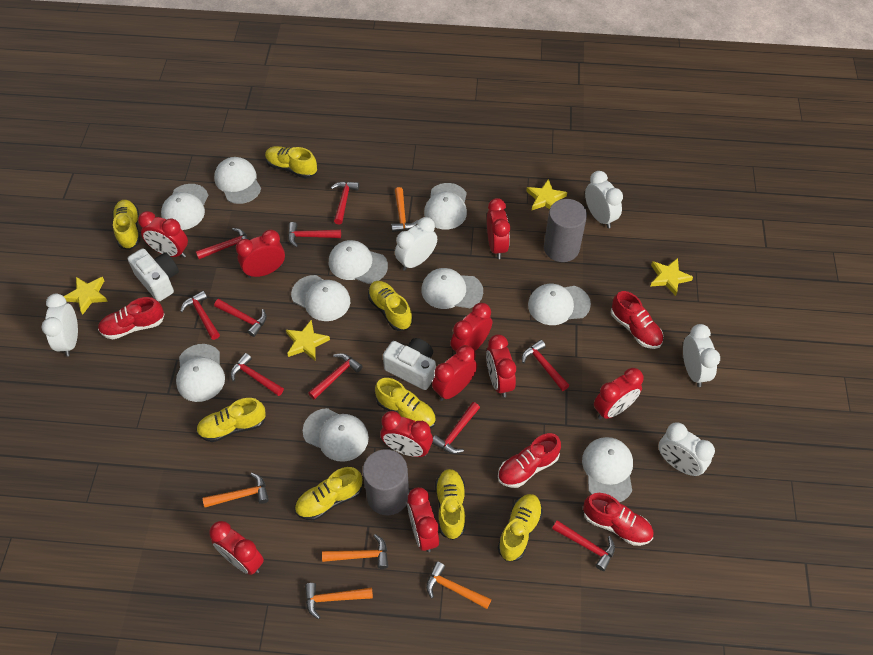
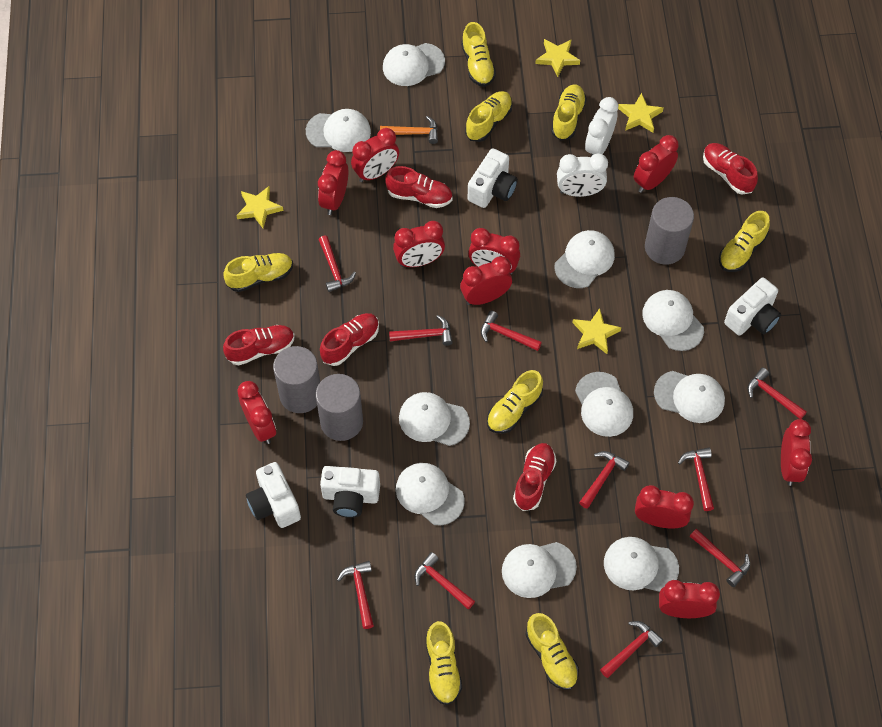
grey cylinder: [363,449,409,515] [544,199,587,262] = 2 -> [273,346,320,413] [316,374,363,441] [645,197,694,265] = 3
orange hammer: [203,473,269,507] [305,583,373,619] [322,534,388,569] [391,187,419,232] [426,561,492,609] = 5 -> [380,116,438,144] = 1
red shoe: [98,297,164,339] [498,433,561,488] [583,493,654,546] [611,291,663,349] = 4 -> [223,325,295,365] [320,313,379,366] [385,166,453,208] [513,443,556,511] [703,143,758,195] = 5
white camera: [128,248,179,302] [383,338,436,390] = 2 -> [246,462,301,528] [320,466,380,518] [468,148,518,208] [724,278,781,335] = 4
white clock: [42,293,78,356] [395,217,437,271] [585,171,623,228] [658,422,715,476] [683,324,720,387] = 5 -> [557,154,608,197] [585,97,618,156] = 2

